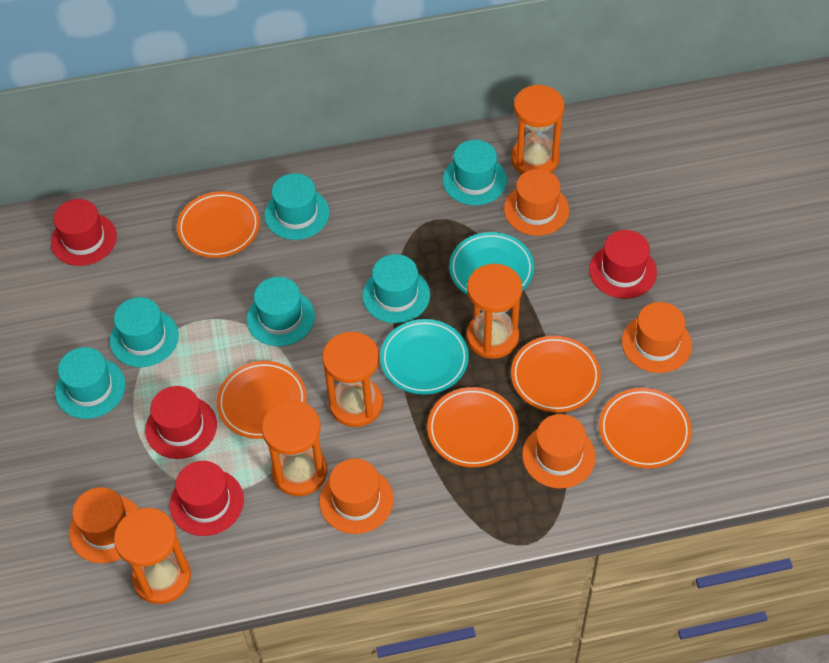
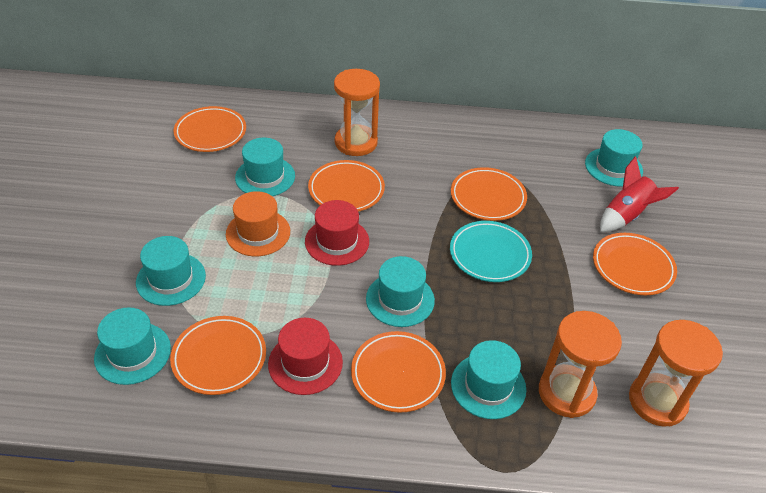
orange hat: [69,487,139,563] [319,458,394,534] [504,169,569,236] [522,414,596,489] [622,302,692,373] = 5 -> [226,191,290,256] = 1
orange hourglass: [114,508,191,604] [262,400,327,496] [322,332,383,427] [466,264,523,359] [511,85,565,174] = 5 -> [334,69,380,156] [539,311,622,418] [629,320,723,427] = 3
orange plate: [177,191,260,258] [217,361,307,439] [427,387,519,467] [511,336,601,412] [599,388,692,468] = 5 -> [170,316,266,395] [174,106,246,152] [308,160,385,212] [351,331,446,413] [451,167,527,221] [593,233,677,295] = 6
red hat: [51,199,117,266] [145,386,217,459] [170,461,244,536] [589,230,657,299] = 4 -> [268,318,343,395] [305,200,369,266] = 2
red rocket: none = 0 -> [600,156,679,232] = 1
turquoise plate: [380,319,469,395] [449,232,534,295] = 2 -> [450,221,532,282] = 1

